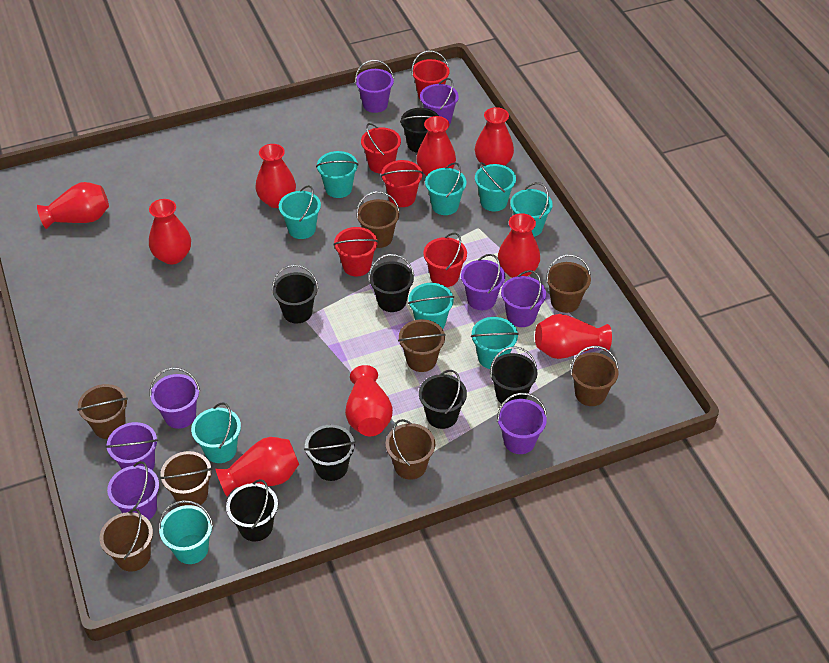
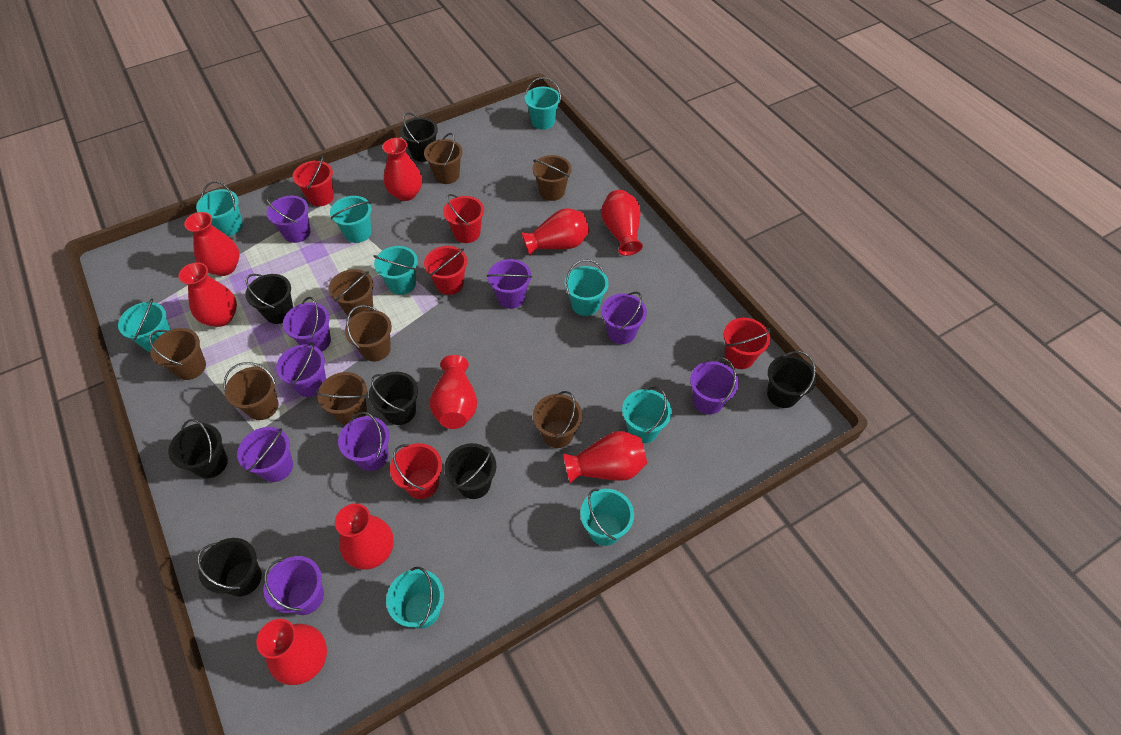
purple bucket: [106,422,158,470] [107,461,159,520] [150,368,200,429] [355,60,394,113] [420,78,459,125] [461,254,505,310] [497,393,547,454] [501,270,546,327] = 8 -> [237,427,293,482] [264,556,324,615] [266,196,310,243] [276,342,326,397] [283,297,331,352] [338,412,390,471] [487,259,532,309] [601,292,647,344] [690,357,739,414] = 9

